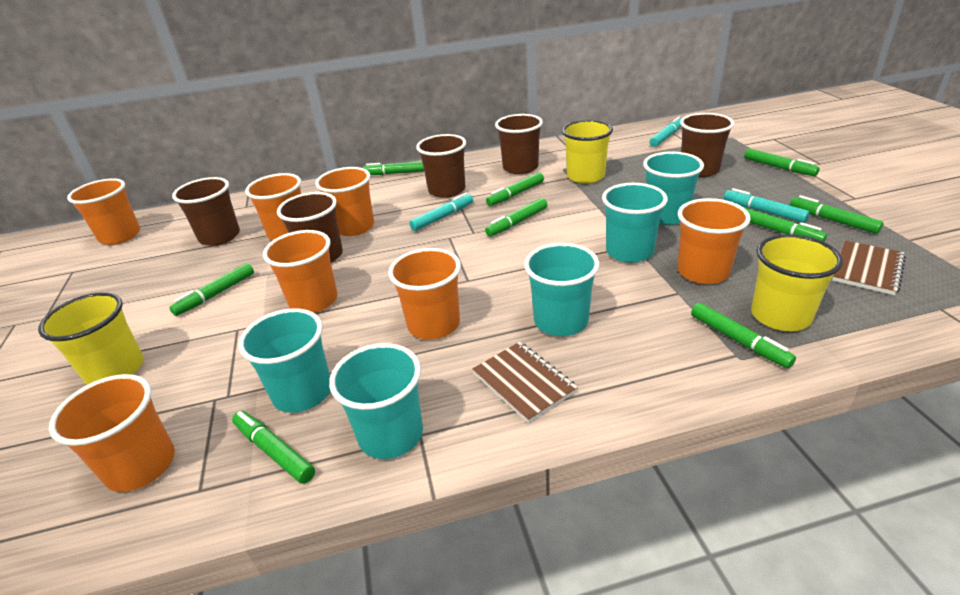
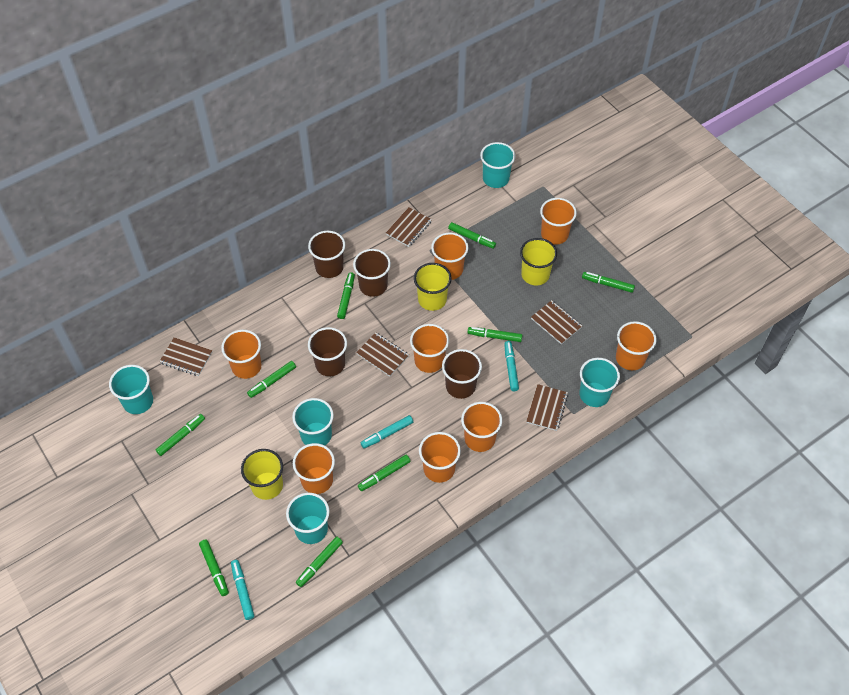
brown cup: [172,177,240,246] [277,192,343,263] [416,134,466,198] [495,114,543,174] [680,113,734,177] = 5 -> [308,231,345,278] [308,327,347,376] [353,249,391,297] [442,349,482,399] = 4
brown notebook: [472,342,578,423] [832,240,906,295] = 2 -> [159,337,212,376] [356,332,409,377] [386,207,432,247] [526,384,568,431] [531,300,582,344] = 5
orange cup: [49,374,175,492] [67,178,140,245] [245,173,301,241] [263,230,338,313] [315,167,374,236] [388,248,461,340] [677,198,751,284] = 7 -> [221,330,261,379] [293,443,335,494] [410,324,449,373] [419,432,461,483] [431,233,468,280] [461,402,502,452] [540,198,577,245] [616,321,657,370] = 8

